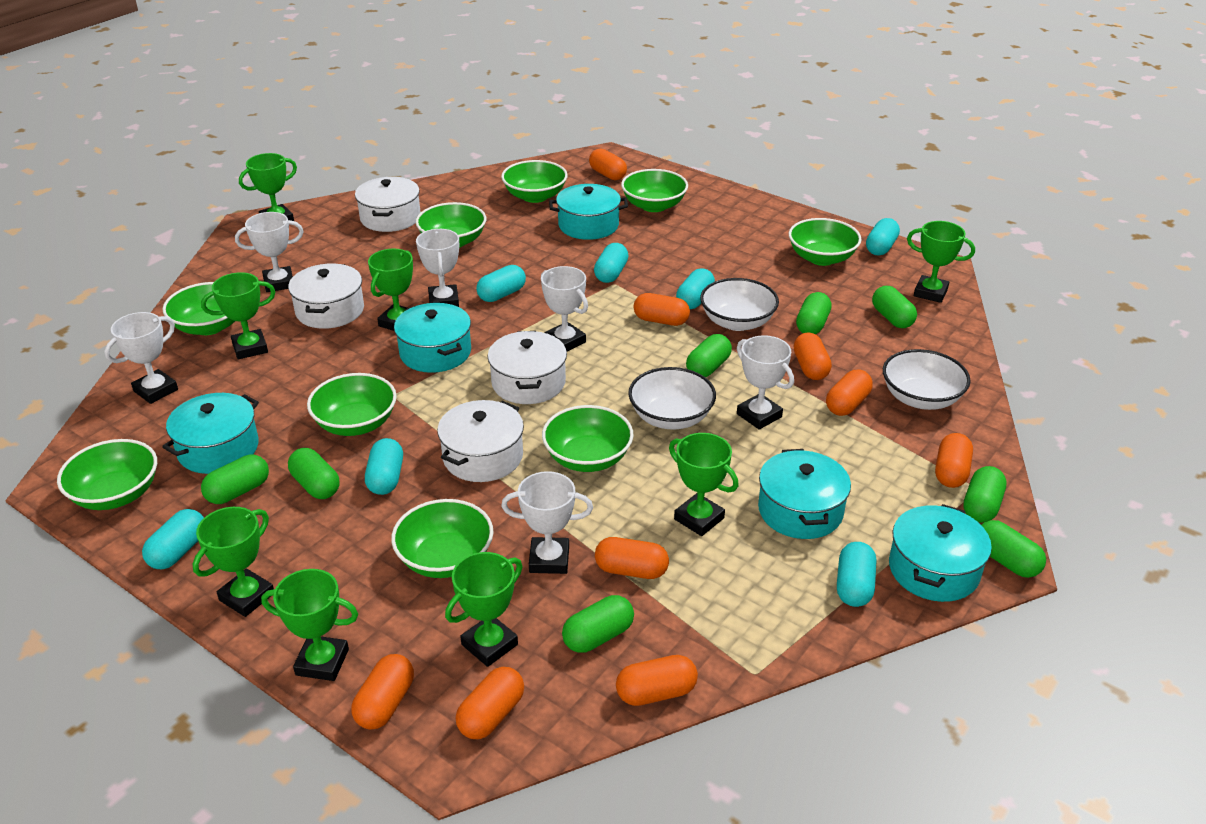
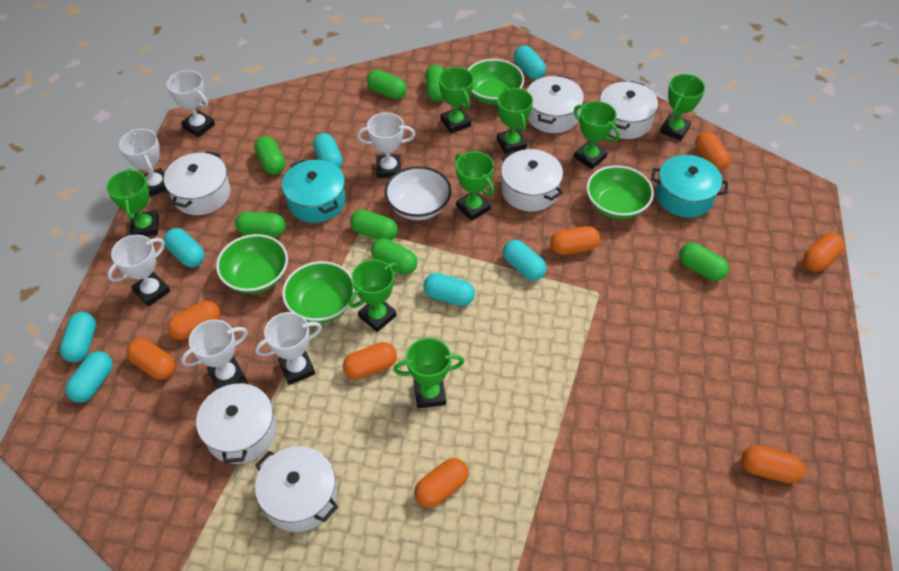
green bowl: [57,439,157,510] [162,282,235,335] [307,373,397,436] [391,499,493,578] [416,202,486,248] [501,160,568,203] [542,405,634,472] [621,169,688,212] [789,218,862,266] = 9 -> [216,234,288,294] [282,261,355,323] [468,59,524,104] [587,165,654,219] = 4
green capsule: [201,455,269,504] [288,448,339,499] [562,595,634,653] [686,334,732,377] [796,292,832,334] [872,286,917,328] [963,466,1006,523] [981,520,1046,578] = 8 -> [235,212,286,238] [254,136,285,175] [350,209,398,240] [367,70,407,99] [371,238,418,275] [425,65,444,102] [679,243,729,281] = 7
orange capsule: [351,654,414,729] [456,667,524,739] [589,148,627,180] [595,537,669,579] [616,655,698,706] [634,293,690,326] [793,332,832,380] [826,369,873,416] [935,433,973,488] = 9 -> [126,338,175,380] [167,301,220,340] [343,342,397,380] [414,458,469,508] [550,226,600,255] [695,132,730,171] [741,445,805,483] [803,232,845,272] = 8
turquoise pot: [162,393,259,474] [394,303,471,373] [549,184,628,240] [758,449,851,539] [889,504,992,602] = 5 -> [282,159,346,223] [651,155,728,218] = 2
white bowl: [628,367,716,430] [700,278,779,331] [883,349,971,410] = 3 -> [385,166,451,220] = 1
white pot: [288,263,364,329] [355,177,421,232] [437,400,524,482] [488,331,567,404] = 4 -> [164,151,230,215] [196,379,276,464] [255,446,338,532] [501,149,563,211] [527,75,584,133] [600,81,658,139] = 6

